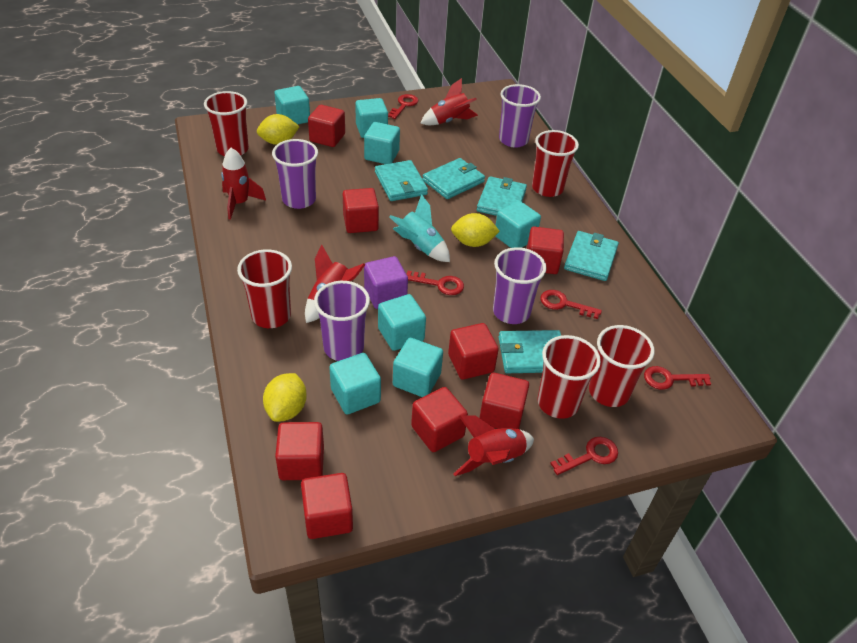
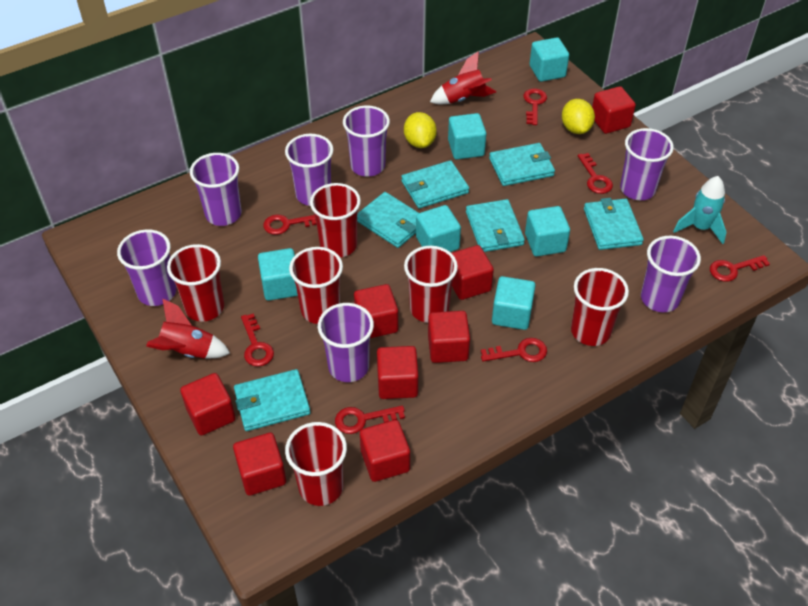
purple cube: [364,256,408,309] = 1 -> none = 0
purple cup: [272,139,318,209] [314,281,370,361] [493,247,547,324] [499,84,541,148] = 4 -> [117,229,176,306] [190,153,242,226] [285,134,333,206] [318,303,374,382] [343,106,390,177] [620,128,674,200] [641,236,701,312] = 7
red cup: [204,91,249,156] [237,249,292,328] [532,130,579,197] [538,335,601,419] [589,325,654,407] = 5 -> [167,244,224,322] [285,422,347,506] [289,247,343,324] [310,183,361,257] [404,246,458,323] [571,268,629,346] = 6
red key: [388,94,418,119] [407,271,464,295] [540,290,602,319] [550,437,618,475] [644,366,711,390] = 5 -> [241,313,274,367] [263,215,317,235] [335,405,405,434] [481,338,547,362] [523,88,547,125] [578,153,613,194] [710,255,770,282] = 7
red rocket: [221,148,266,220] [305,245,365,323] [420,78,478,125] [454,415,534,476] = 4 -> [146,298,230,359] [430,51,496,105] = 2
turquoise cube: [274,86,310,125] [329,353,381,414] [355,98,388,138] [364,122,400,164] [378,294,426,351] [393,338,443,397] [495,201,541,248] = 7 -> [258,248,298,301] [416,205,461,252] [448,113,486,159] [492,276,536,330] [525,206,570,256] [529,37,569,82] = 6
turquoise wallet: [375,160,428,201] [423,158,485,199] [477,176,527,216] [498,330,561,373] [564,231,619,281] = 5 -> [234,369,310,431] [357,192,418,248] [401,160,469,209] [466,199,525,252] [489,143,555,186] [584,198,644,250] = 6
yellow lemon: [257,114,300,145] [263,373,307,422] [451,213,500,247] = 3 -> [404,112,437,148] [562,99,595,134] = 2

